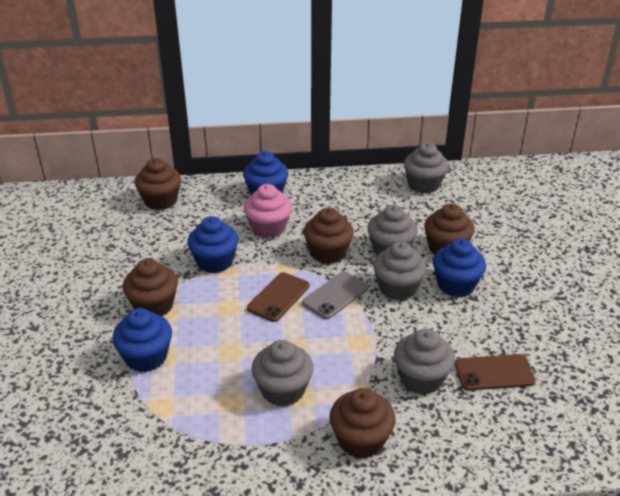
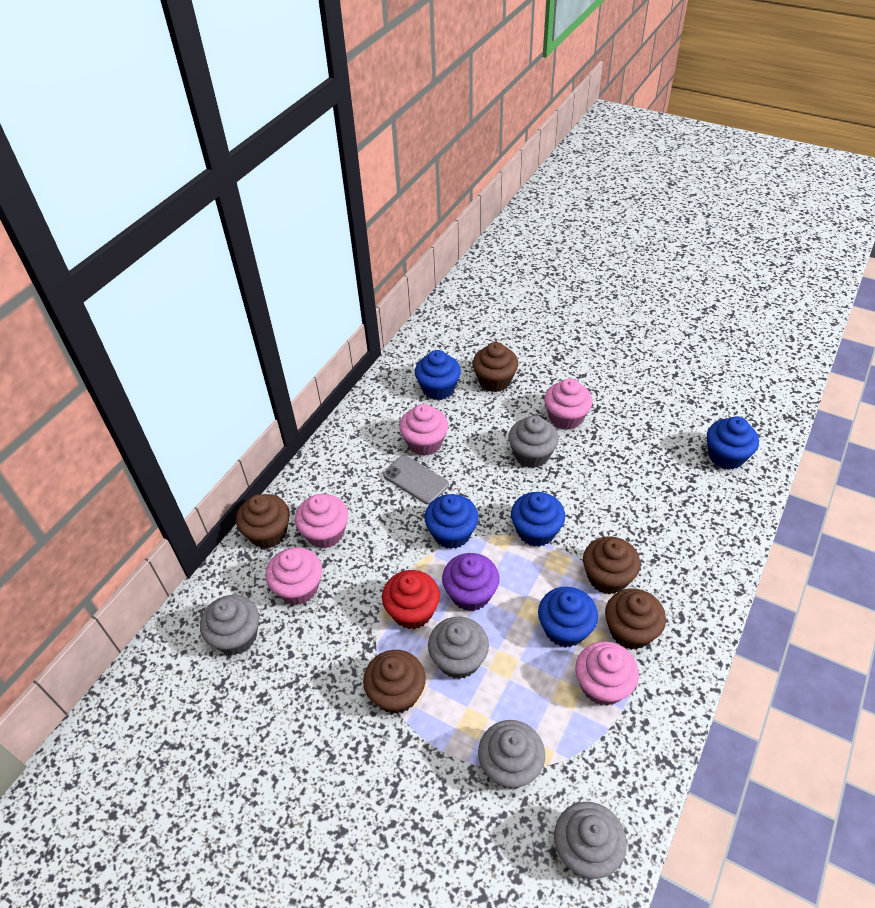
blue cupcake: [112,308,172,372] [187,216,239,273] [243,151,288,196] [433,238,486,297] = 4 -> [415,350,461,400] [424,494,479,549] [511,492,565,547] [538,587,598,648] [707,416,759,470] = 5
brown phone: [247,272,309,322] [455,354,536,391] = 2 -> none = 0
pink cupcake: [244,184,292,238] = 1 -> [266,547,322,605] [295,494,348,549] [399,404,448,456] [544,378,593,430] [575,641,639,706] = 5
purple cupcake: none = 0 -> [442,553,499,611] = 1
red cupcake: none = 0 -> [382,570,440,629] = 1

